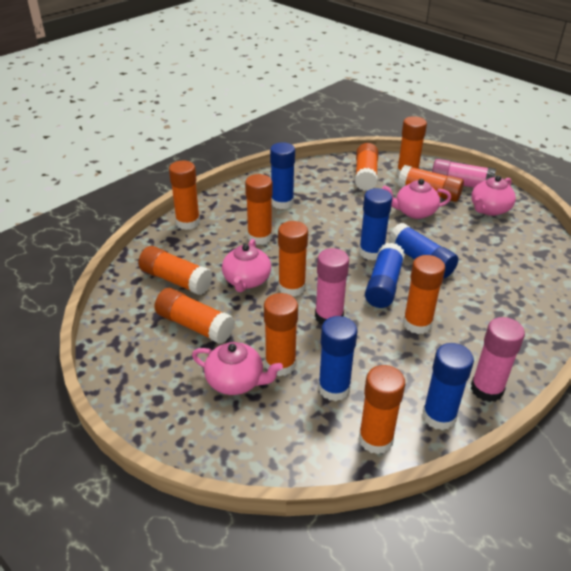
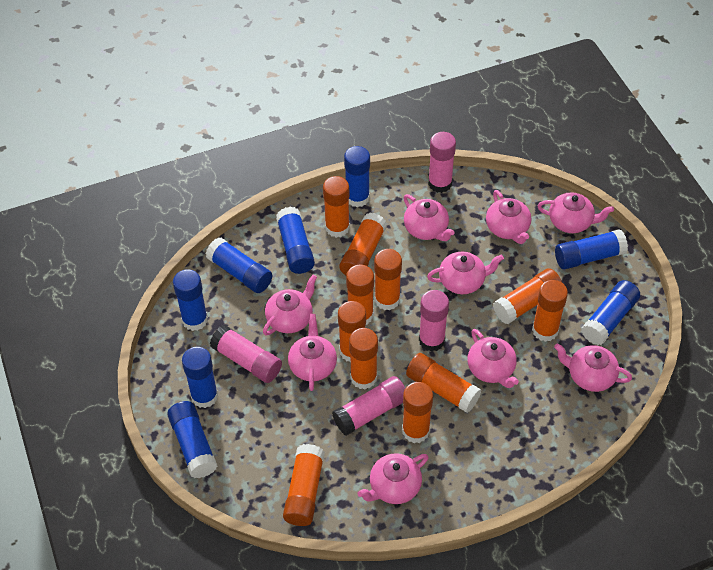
blue glue stick: [270,142,295,209] [318,316,357,401] [359,188,392,260] [365,242,405,308] [388,223,458,278] [422,343,474,430] = 6 -> [167,401,217,478] [173,269,208,331] [182,347,218,408] [206,237,272,293] [276,207,315,274] [344,146,370,207] [555,229,628,270] [581,280,640,345] = 8
pink glue stick: [315,248,349,325] [432,159,496,188] [471,317,525,402] = 3 -> [210,325,282,383] [332,376,405,436] [419,290,449,352] [428,132,456,193] = 4
pink teapot: [192,342,283,395] [222,239,271,292] [382,179,451,219] [471,176,516,216] = 4 -> [263,275,317,336] [288,314,337,391] [357,453,428,504] [403,194,454,241] [427,252,504,294] [467,329,519,388] [486,190,531,244] [538,192,614,233] [554,344,632,392] = 9

